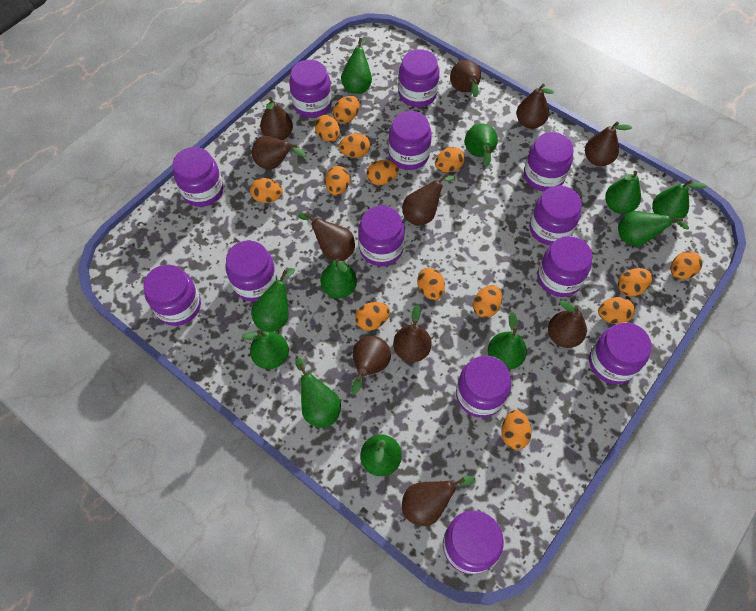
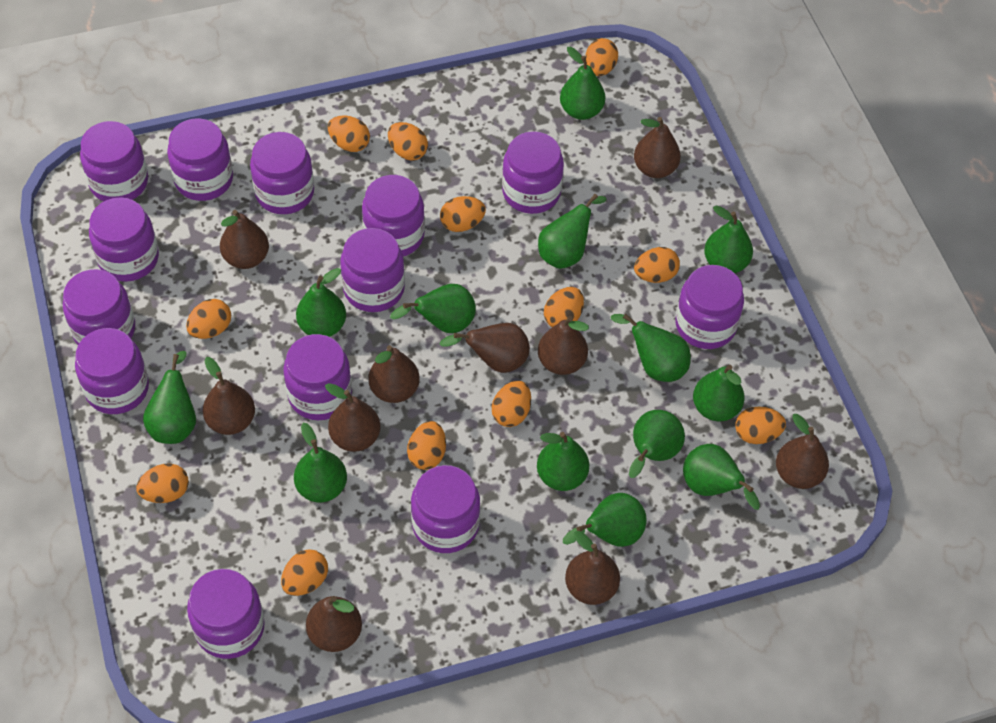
brown pear: [252,136,306,170] [260,97,293,140] [298,213,355,261] [351,336,391,395] [393,304,432,362] [402,476,475,526] [403,174,455,226] [450,60,481,98] [516,84,554,129] [548,300,587,348] [585,122,632,166] = 11 -> [203,357,255,435] [220,210,269,269] [306,596,362,652] [325,383,380,452] [369,345,420,403] [440,323,530,373] [538,316,589,375] [565,531,620,605] [634,117,681,178] [776,414,829,489] = 10
green pear: [242,330,289,369] [251,268,295,332] [295,358,341,428] [320,258,357,298] [341,38,372,94] [360,434,402,476] [465,124,498,167] [488,312,527,370] [605,171,641,214] [618,211,689,246] [652,180,707,223] = 11 -> [143,351,196,444] [294,423,347,502] [296,268,346,337] [390,284,476,333] [537,432,589,491] [538,194,607,269] [560,47,605,120] [563,493,647,547] [611,314,691,382] [629,410,685,478] [683,444,760,510] [693,365,745,421] [704,206,753,273] = 13
orange egg: [250,178,283,203] [315,115,340,142] [325,166,350,196] [333,96,360,123] [339,133,370,158] [355,302,390,331] [367,160,399,185] [417,268,445,300] [435,147,465,172] [473,285,502,318] [501,410,532,450] [598,297,635,324] [618,268,652,297] [671,251,703,279] = 14 -> [136,464,189,503] [186,299,231,339] [281,549,328,596] [328,115,370,152] [388,122,428,161] [407,421,446,470] [440,196,486,232] [492,381,531,427] [544,287,584,327] [585,38,618,76] [634,247,680,283] [735,407,786,444] = 12

